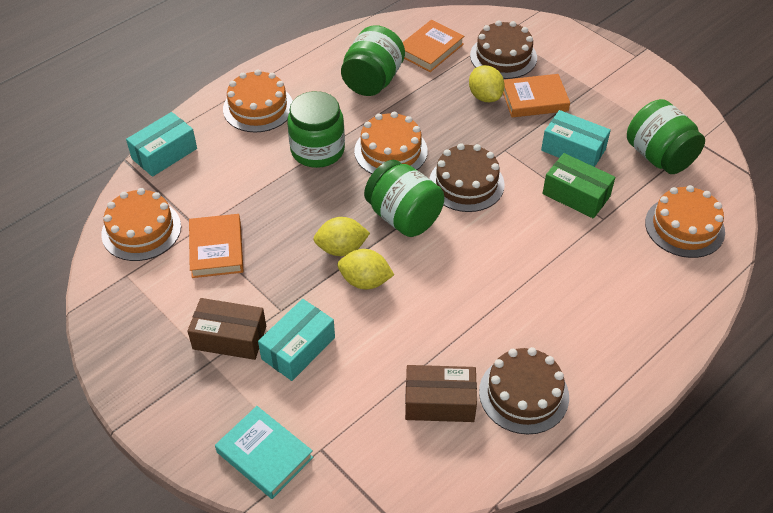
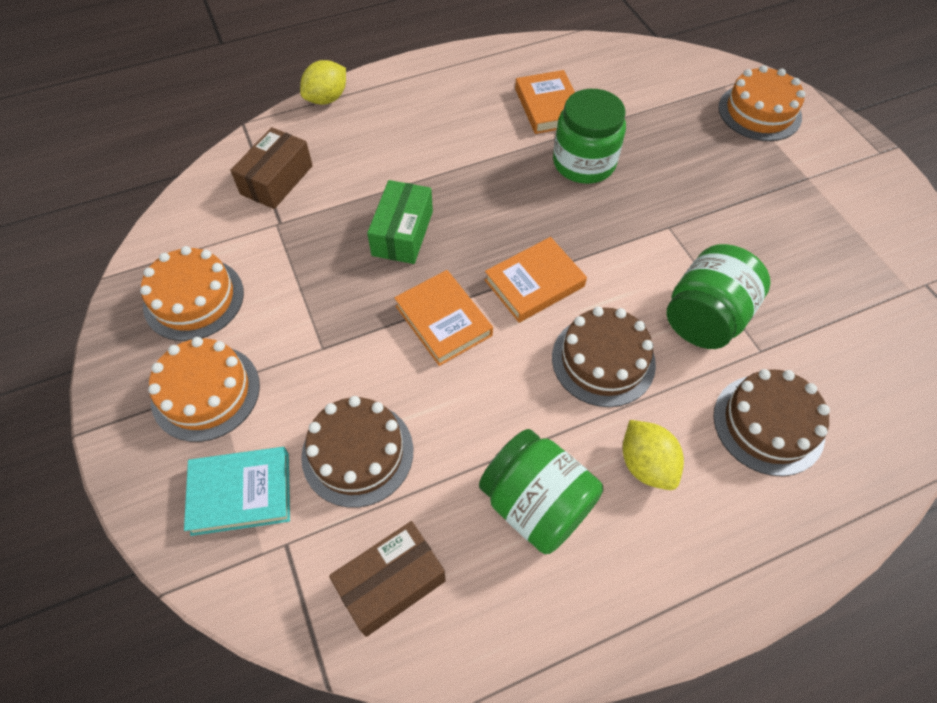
green jar: [287,91,345,168] [341,25,405,96] [364,160,444,237] [627,99,705,174] = 4 -> [479,429,603,554] [553,89,626,184] [666,244,771,349] = 3
orange cake: [101,188,181,261] [223,69,293,133] [354,112,428,174] [645,185,725,258] = 4 -> [140,246,244,341] [148,337,260,442] [718,65,805,141] = 3
turquoise box: [126,112,197,177] [258,299,335,381] [541,110,611,167] = 3 -> none = 0
yellow lemon: [313,217,370,256] [338,249,394,289] [469,65,505,102] = 3 -> [300,60,346,105] [622,420,684,490] = 2

